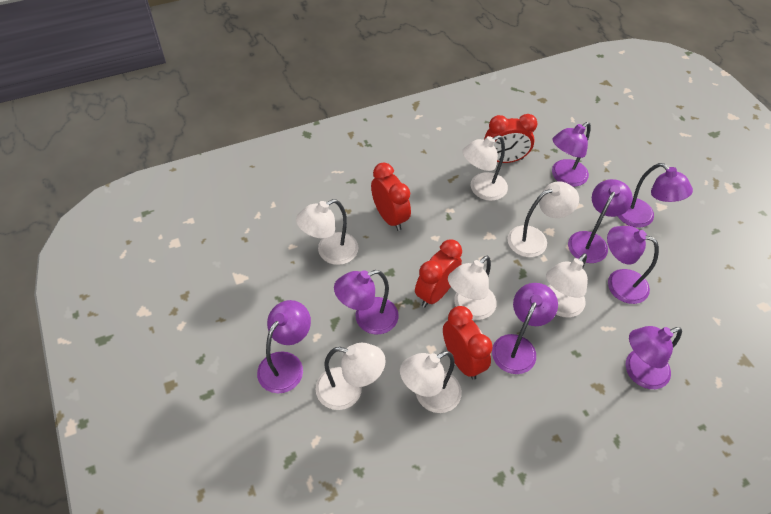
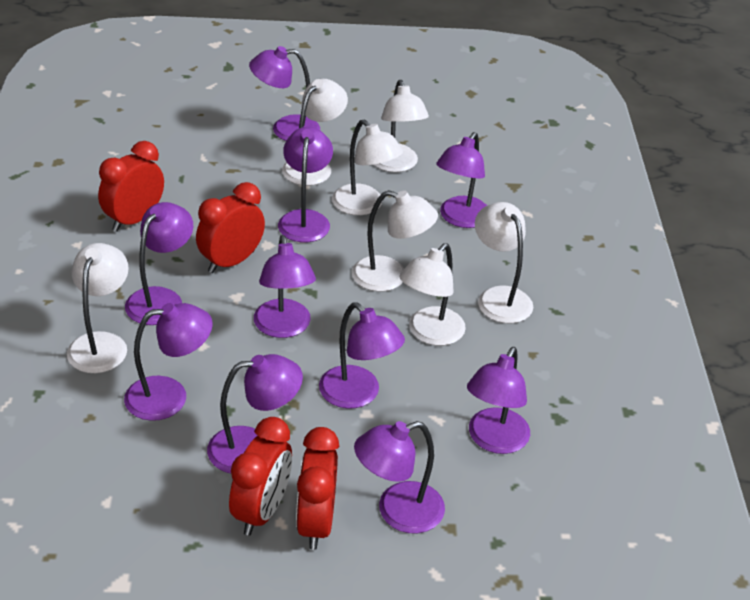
purple lamp: [257,300,311,393] [334,270,399,334] [492,283,558,374] [552,122,591,187] [568,179,633,263] [607,226,659,304] [618,163,693,228] [626,326,682,389] = 8 -> [124,303,213,421] [125,202,193,325] [207,354,303,473] [249,46,320,141] [254,235,316,338] [278,127,333,242] [319,302,405,409] [354,421,445,533] [436,132,487,228] [467,347,530,454] = 10

